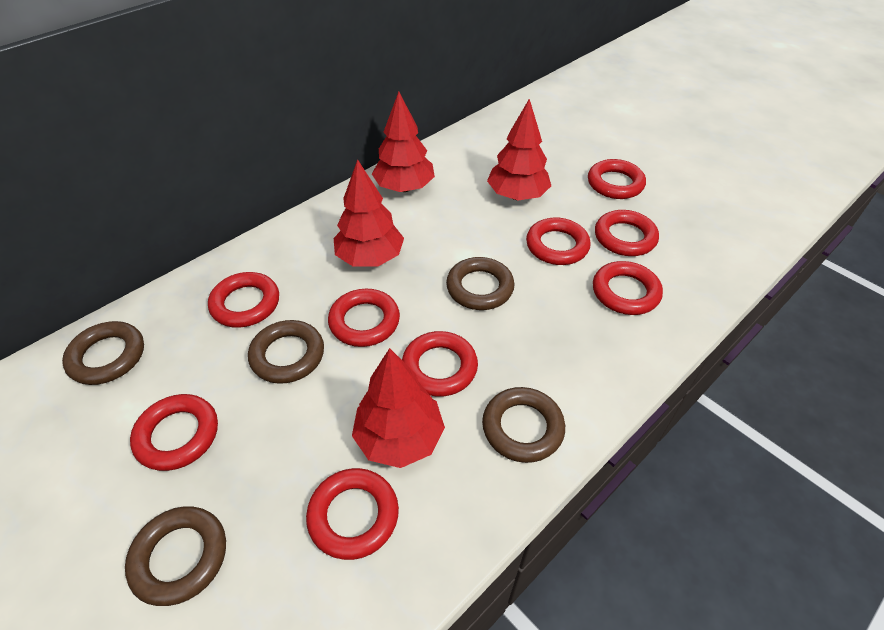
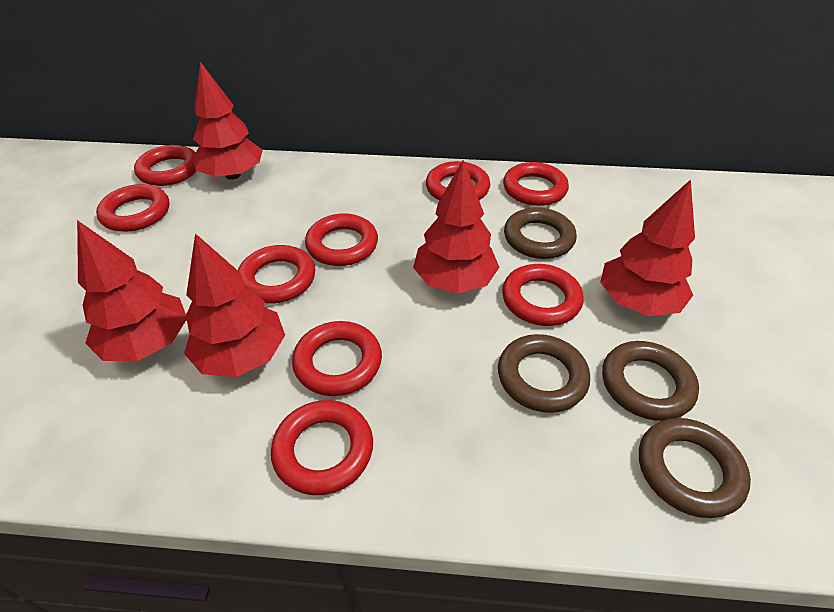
brown ring: [62,321,144,385] [125,506,226,606] [248,320,324,384] [446,257,514,310] [482,387,565,463] = 5 -> [498,334,590,413] [504,207,577,259] [602,341,699,421] [639,418,751,518] = 4
red tree: [334,159,404,266] [352,348,445,468] [372,92,435,192] [487,99,551,200] = 4 -> [77,220,187,361] [184,233,285,377] [193,62,263,180] [413,160,500,294] [600,179,695,316] = 5

